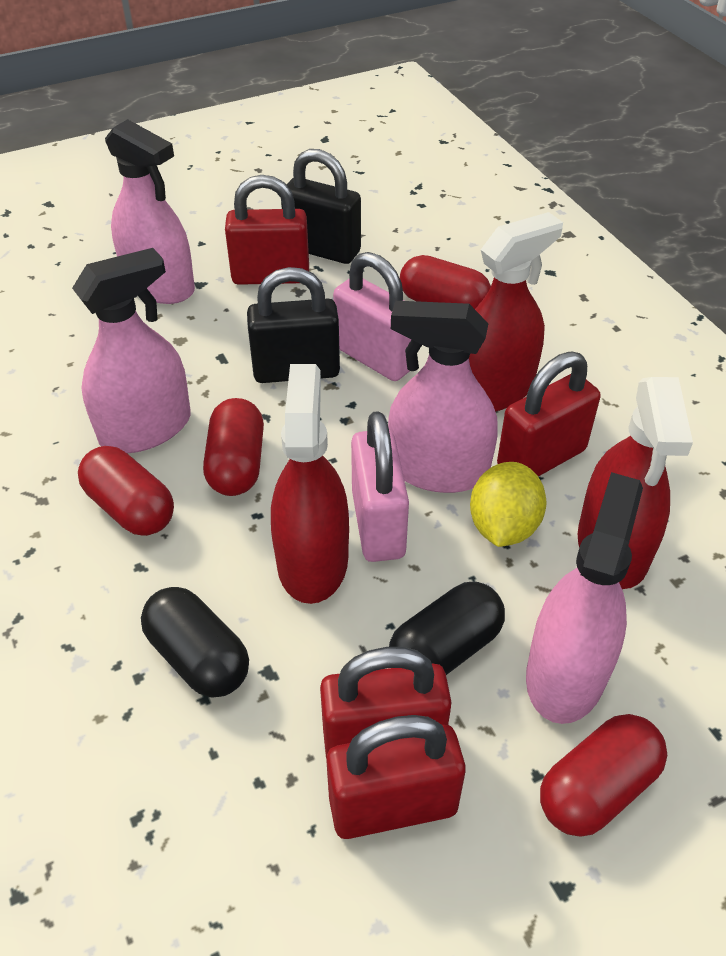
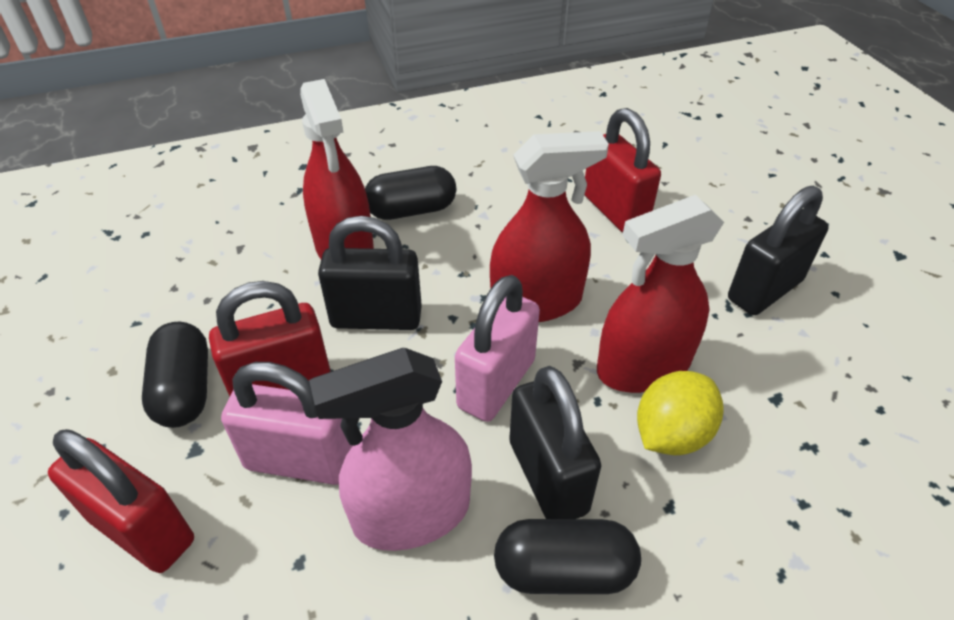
black capsule: [141,587,249,698] [389,582,505,675] = 2 -> [142,322,208,428] [365,166,456,220] [494,519,641,594] = 3
black padlock: [247,267,340,383] [281,149,361,264] = 2 -> [318,216,422,330] [509,366,601,519] [728,186,829,315] = 3
pink spray bottle: [72,248,191,453] [105,119,195,304] [388,301,498,493] [526,472,643,724] = 4 -> [309,348,472,551] = 1
red capsule: [78,446,174,536] [203,398,264,496] [400,255,491,309] [540,714,667,836] = 4 -> none = 0
red padlock: [225,175,309,285] [320,647,451,759] [326,715,466,839] [497,352,601,477] = 4 -> [48,429,194,573] [209,281,331,397] [585,108,661,233] = 3

